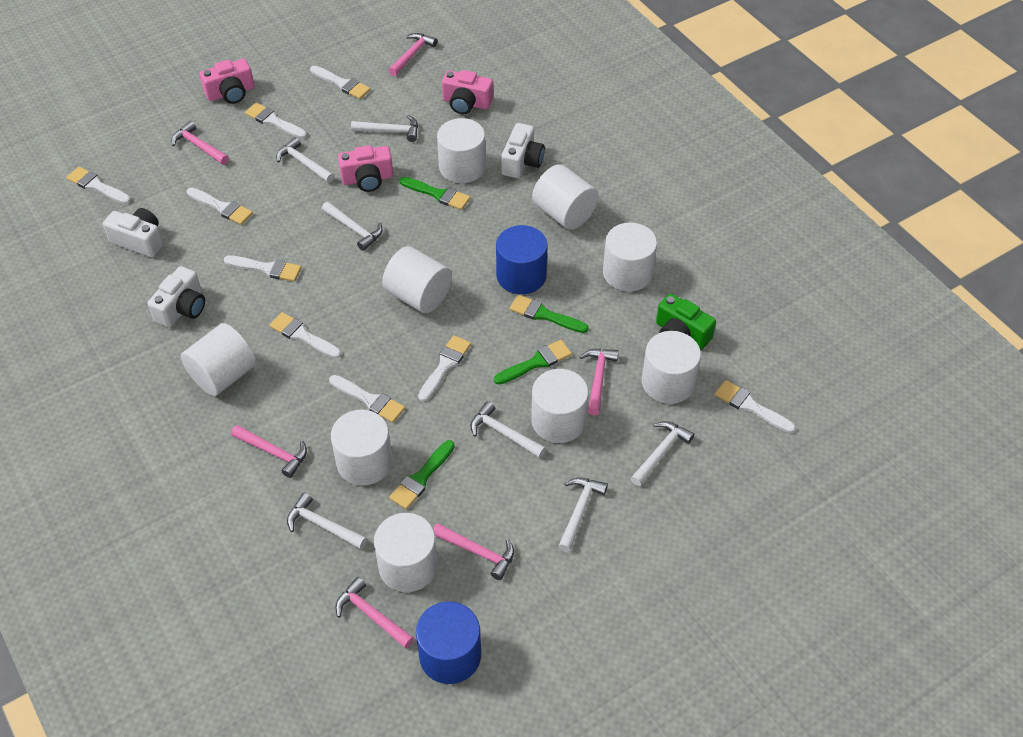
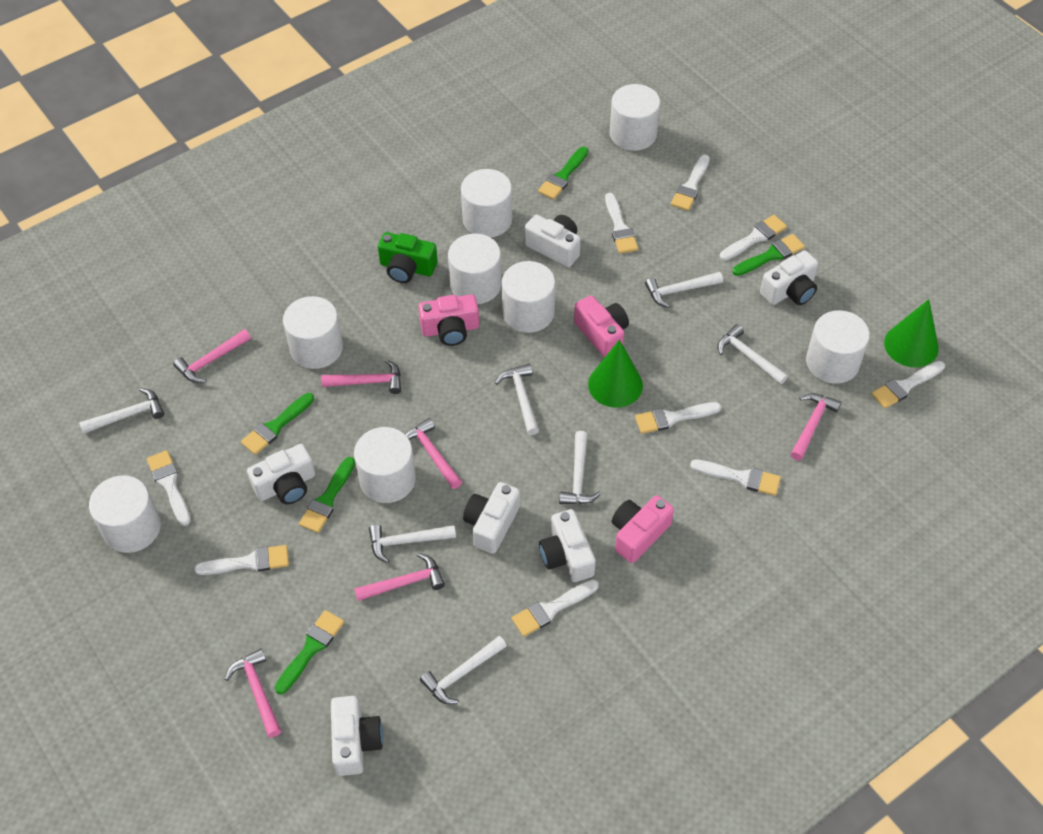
blue cylinder: [416,601,481,684] [496,225,548,294] = 2 -> none = 0
green brush: [389,440,455,509] [399,177,470,210] [494,340,572,385] [509,295,589,333] = 4 -> [241,393,314,455] [275,610,344,694] [299,457,355,533] [538,147,588,200] [732,234,805,276] = 5
green cone: none = 0 -> [588,339,643,408] [884,299,939,367] = 2
white camera: [103,208,163,257] [148,266,205,328] [501,123,545,178] = 3 -> [247,444,315,504] [331,696,383,776] [463,482,520,554] [524,215,581,267] [539,509,596,582] [760,250,818,305] = 6
white cylinder: [181,323,256,396] [331,410,393,486] [374,513,438,592] [382,246,452,313] [437,118,486,183] [531,369,588,443] [532,164,599,230] [603,223,657,292] [642,331,701,404] = 9 -> [89,475,161,553] [283,296,343,369] [354,427,416,503] [448,234,502,304] [461,169,512,238] [502,261,555,333] [610,84,660,151] [806,310,870,384] = 8

